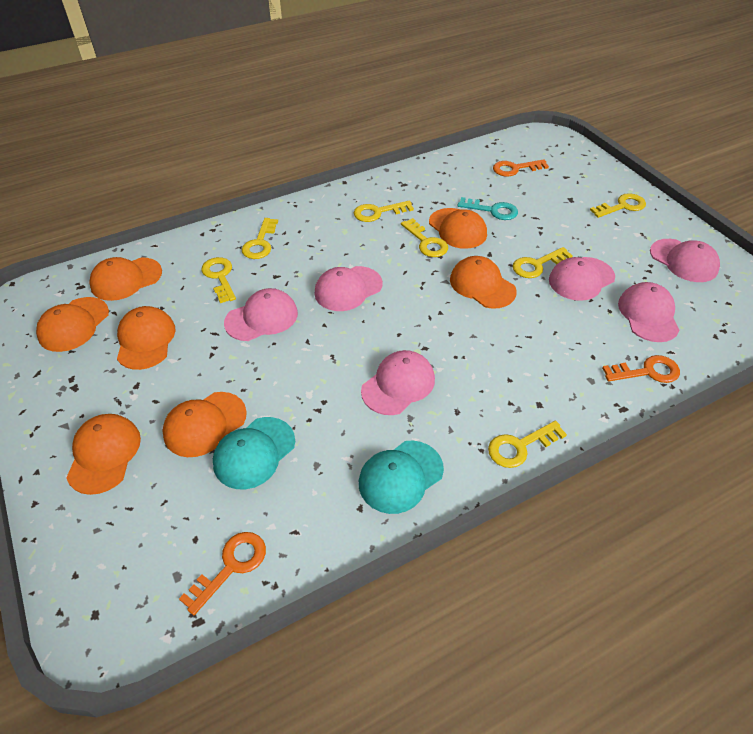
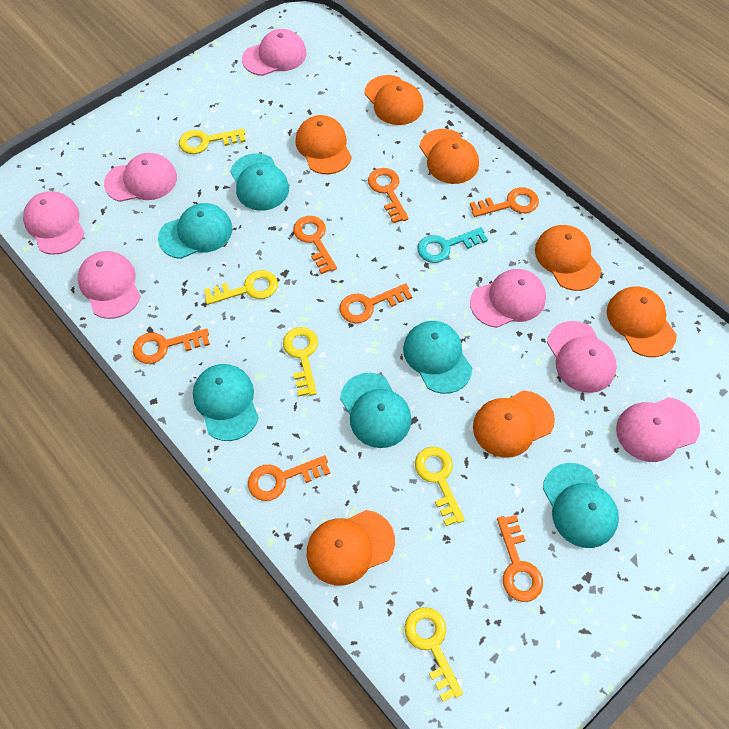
orange key: [179,532,266,615] [493,159,549,177] [602,355,680,383] = 3 -> [133,329,210,364] [248,455,330,501] [293,216,337,274] [339,283,412,323] [368,168,409,223] [470,187,539,217] [497,515,543,602] = 7
pink cap: [224,288,298,341] [314,266,383,311] [361,350,435,415] [549,257,615,301] [618,282,680,342] [650,239,720,282] = 6 -> [23,191,85,255] [78,251,141,319] [104,153,177,202] [242,29,306,76] [470,269,546,328] [547,321,617,393] [616,397,700,462] = 7
turquoise cap: [213,417,295,489] [359,441,444,514] = 2 -> [158,203,232,259] [193,364,259,441] [230,153,289,211] [340,373,412,448] [403,321,472,394] [543,463,619,548] = 6
yellow key: [201,257,236,303] [242,218,278,259] [354,201,414,222] [401,218,448,257] [488,421,567,468] [512,247,573,278] [590,193,646,218] = 7 -> [179,129,246,154] [204,270,278,305] [283,327,318,397] [405,607,463,702] [415,447,465,526] = 5

